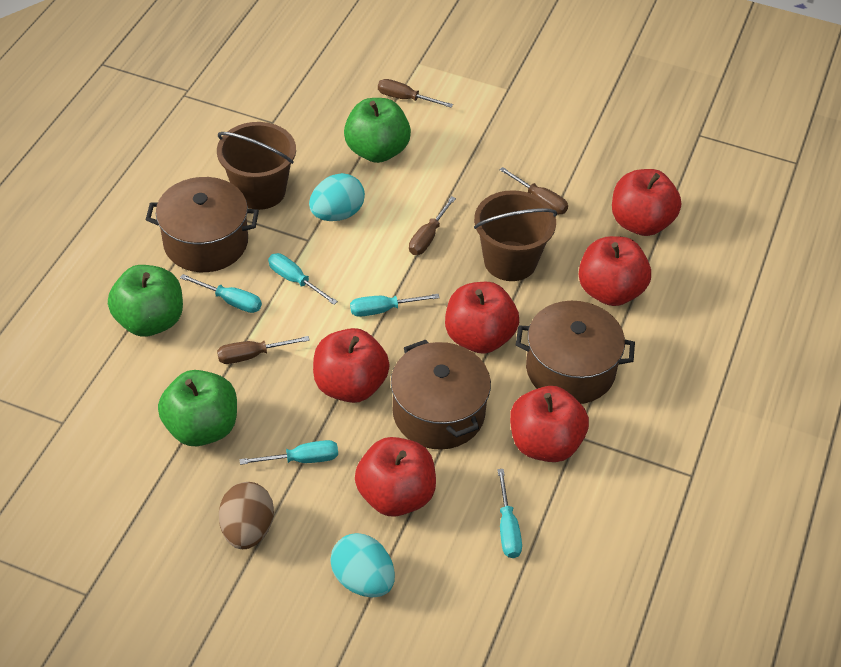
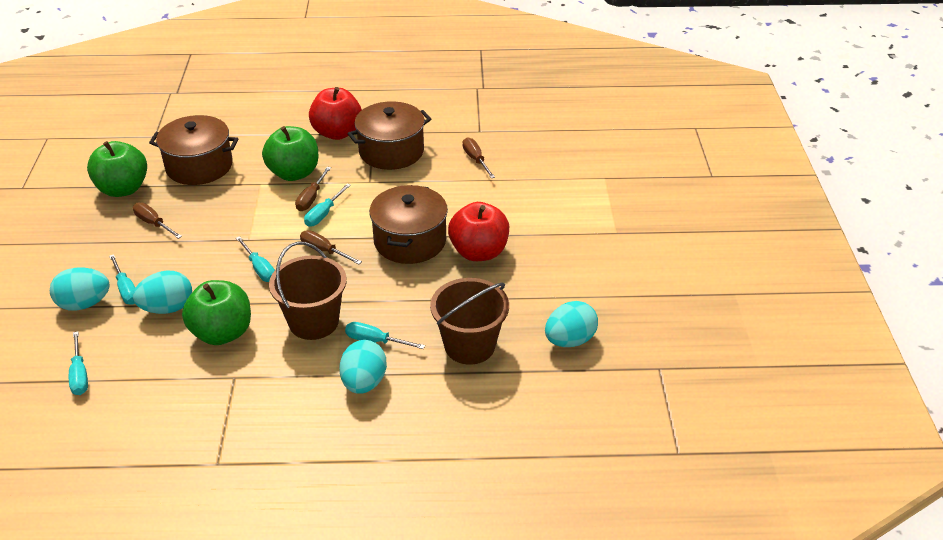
brown egg: [219,482,274,549] = 1 -> none = 0
red apple: [313,328,390,403] [355,437,436,517] [445,282,519,354] [510,386,589,462] [579,236,651,306] [612,169,681,236] = 6 -> [309,87,362,140] [448,202,509,261] = 2
turquoise egg: [309,173,365,221] [330,533,395,598] = 2 -> [50,268,110,311] [133,271,192,314] [339,340,387,394] [545,301,598,347] = 4

